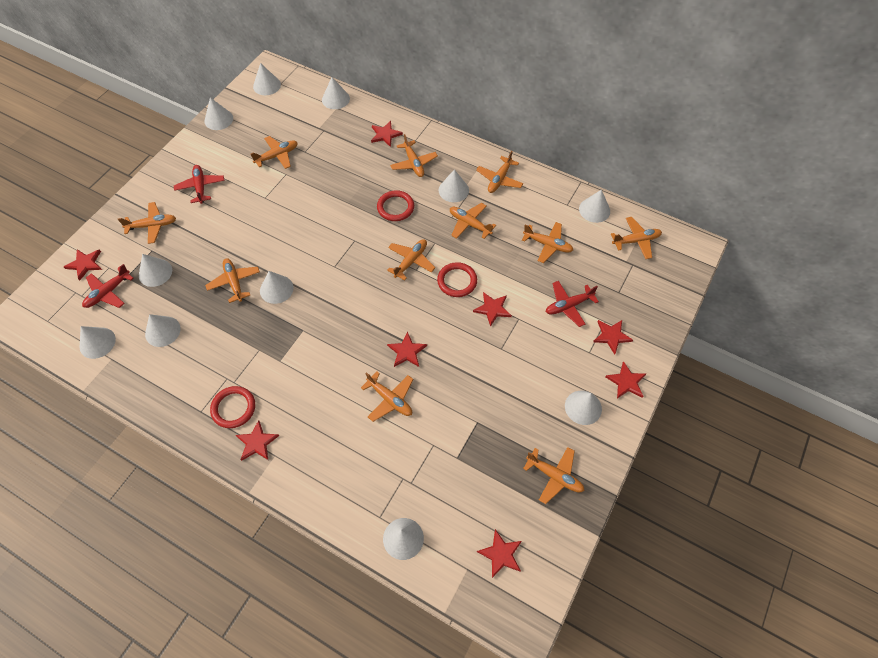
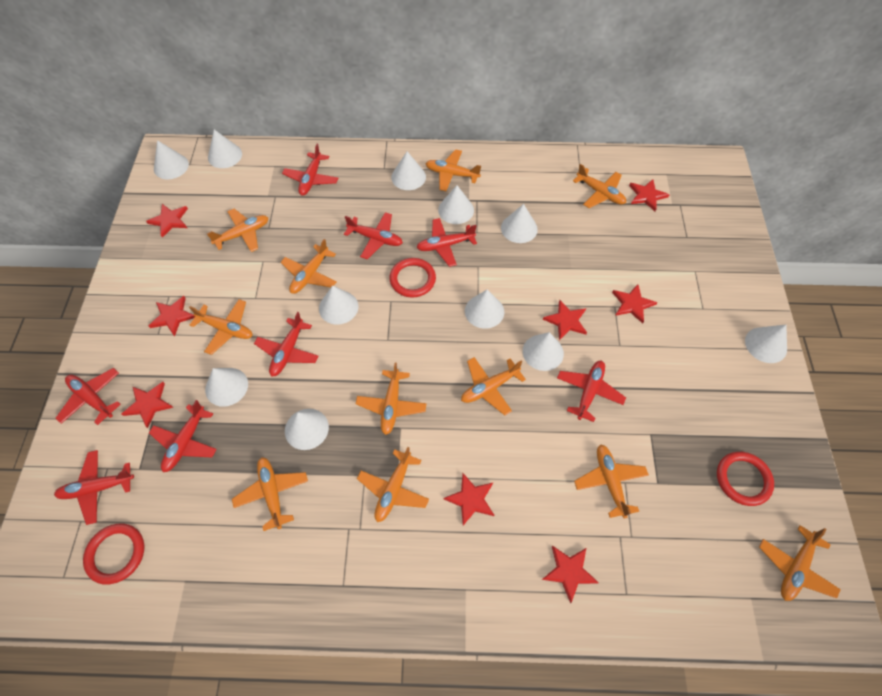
red plane: [82,264,134,308] [174,165,224,204] [546,281,599,327] = 3 -> [54,450,134,525] [56,368,121,425] [149,400,217,472] [254,312,318,377] [282,144,338,196] [344,212,403,259] [416,218,477,267] [557,361,626,422] = 8

